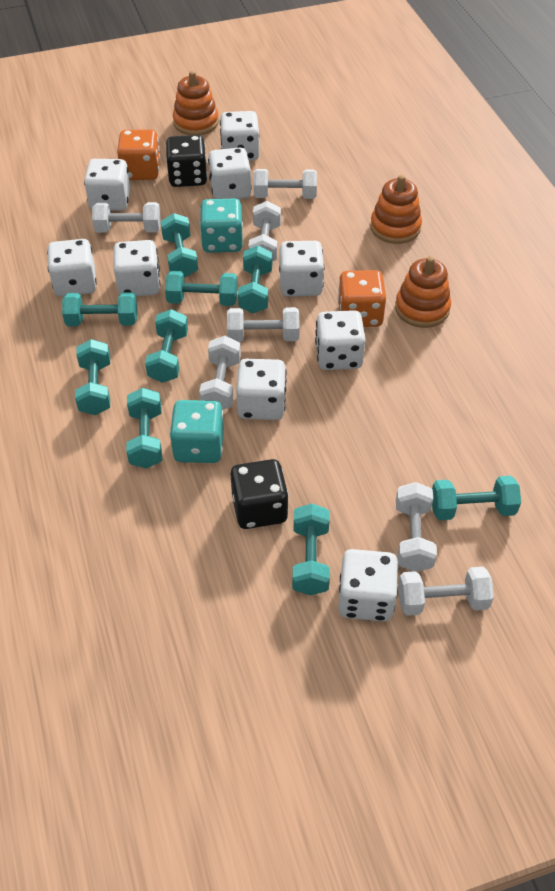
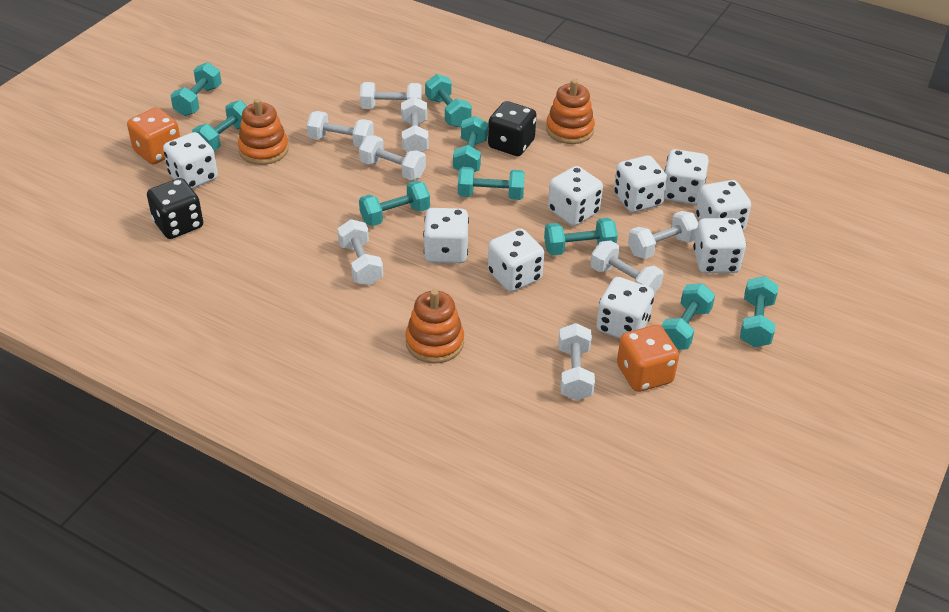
turquoise dice: [170,400,224,463] [200,199,243,253] = 2 -> none = 0
white dumbbell: [92,202,161,233] [199,336,241,410] [227,307,300,342] [248,201,281,261] [254,169,317,199] [396,482,437,572] [398,567,494,616] = 7 -> [307,111,374,147] [337,219,383,285] [359,135,426,180] [360,82,422,109] [401,97,429,152] [558,323,595,401] [591,241,664,295] [628,211,698,259] = 8

